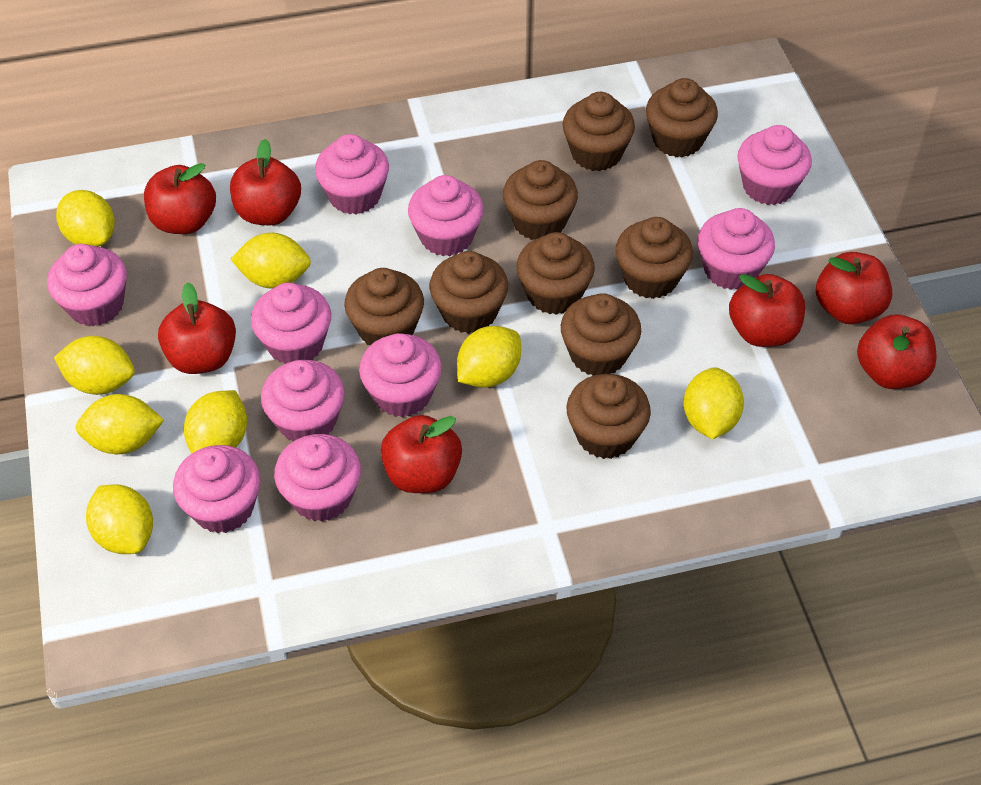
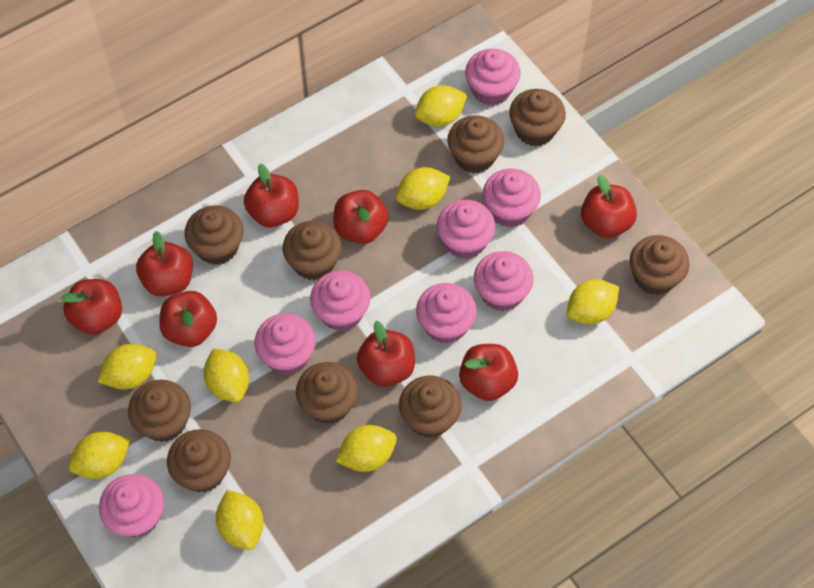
pink cupcake: [47,244,127,326] [173,445,261,533] [251,283,331,364] [261,360,345,442] [274,434,361,522] [315,134,389,214] [359,333,442,418] [408,175,484,256] [698,208,775,290] [738,125,812,205] = 10 -> [99,474,164,538] [254,313,316,375] [310,271,371,331] [416,283,477,344] [437,200,495,259] [465,49,521,106] [474,251,534,312] [483,168,541,227] = 8
red apple: [144,163,216,234] [158,282,236,374] [230,139,301,225] [381,415,462,493] [729,274,805,347] [816,252,892,324] [857,315,937,389] = 7 -> [61,279,122,335] [136,231,193,297] [159,291,217,347] [244,164,299,227] [333,190,389,244] [357,321,415,387] [459,344,518,401] [581,175,637,238] = 8

